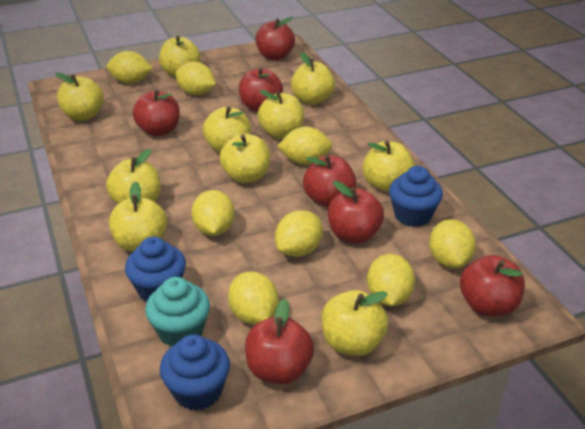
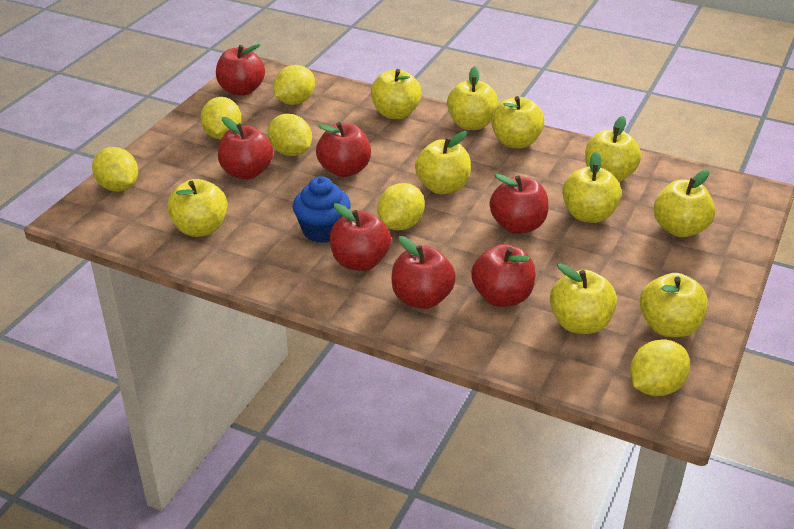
blue cupcake: [125,237,186,302] [160,334,230,411] [389,166,443,227] = 3 -> [293,176,351,243] = 1
turquoise cupcake: [145,277,210,346] = 1 -> none = 0
yellow lemon: [107,51,153,84] [175,62,216,95] [191,190,235,236] [228,271,278,325] [275,210,323,257] [277,127,332,165] [367,254,415,306] [429,219,476,268] = 8 -> [92,147,138,191] [200,97,241,139] [268,114,312,156] [273,65,315,105] [377,183,425,230] [630,339,690,396] = 6

